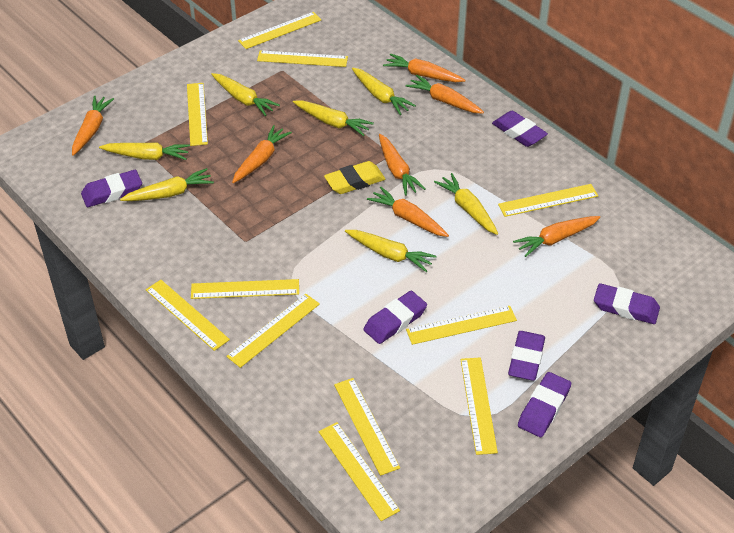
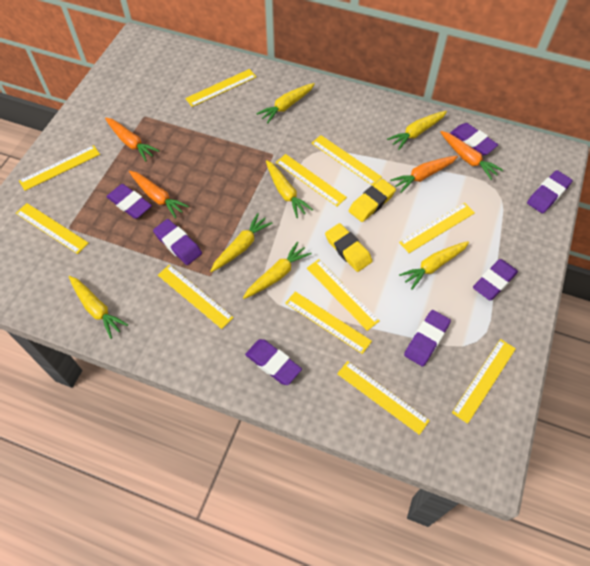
orange carrot: [72,96,114,156] [232,125,292,183] [367,186,449,237] [379,134,426,196] [383,54,466,82] [406,75,484,114] [513,216,600,257] = 7 -> [105,117,159,161] [129,171,189,219] [390,156,458,193] [440,131,503,180] = 4
purple eraser: [81,170,142,207] [364,291,427,344] [492,111,548,147] [508,331,545,381] [518,372,571,437] [594,283,660,324] = 6 -> [106,184,152,219] [153,219,202,265] [245,339,302,385] [404,310,451,367] [450,123,498,156] [473,259,518,300] [527,170,572,214] = 7
yellow eraser: [324,161,385,194] = 1 -> [325,223,372,272] [349,179,396,222] = 2

